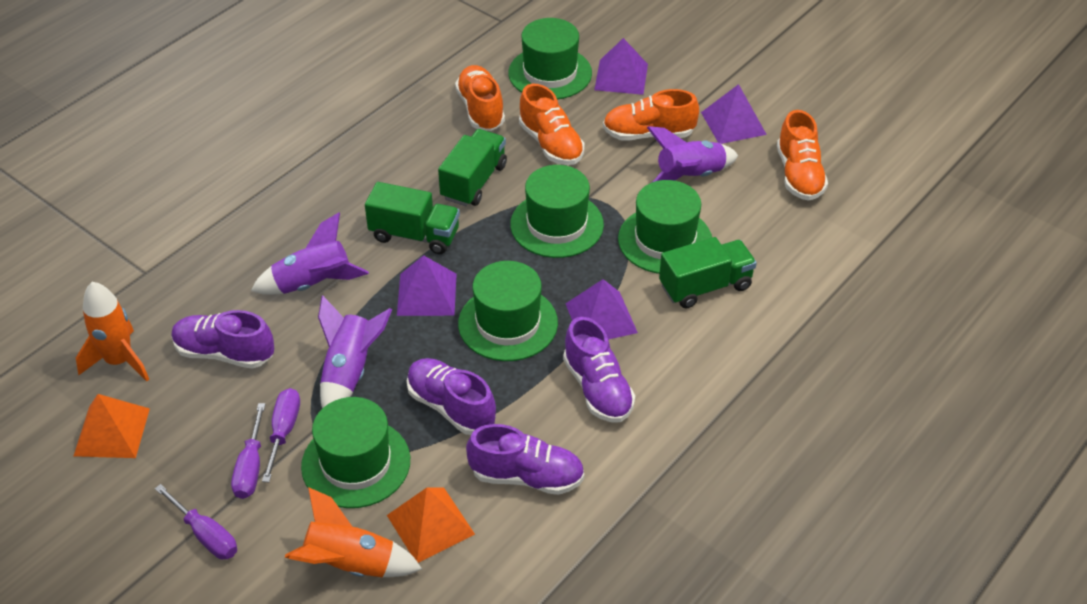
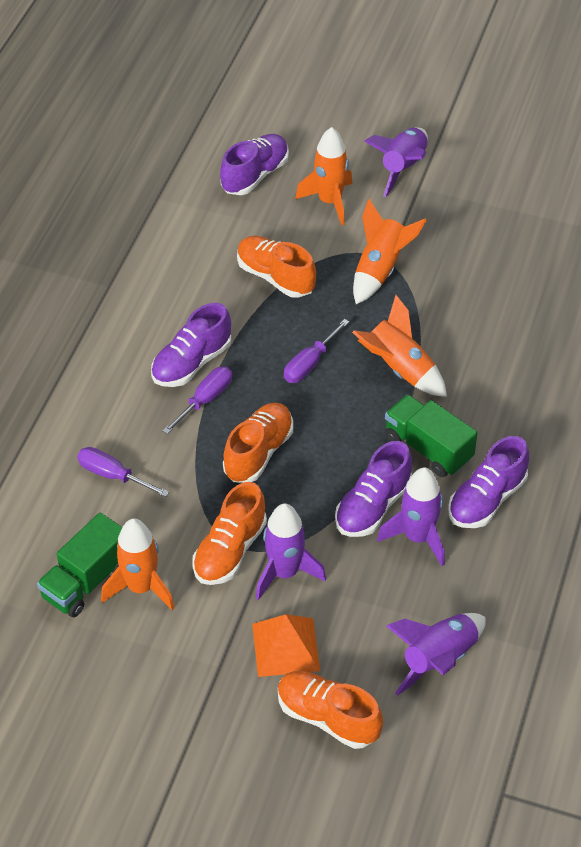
green hat: [301,397,410,508] [458,261,558,361] [508,18,592,99] [510,165,604,258] [618,180,712,274] = 5 -> none = 0
green truck: [365,182,460,254] [438,129,507,206] [659,237,757,309] = 3 -> [37,513,122,617] [385,394,477,477] = 2
orange pyramid: [74,394,150,458] [387,487,475,563] = 2 -> [252,614,320,677] = 1
orange rocket: [76,282,149,381] [285,487,422,578] = 2 -> [101,518,174,610] [295,127,352,225] [352,295,447,397] [353,199,427,304] = 4
purple pyramid: [397,255,457,316] [565,279,638,340] [594,38,648,95] [701,84,767,144] = 4 -> none = 0
purple rocket: [251,213,369,295] [318,295,392,408] [647,126,738,182] = 3 -> [256,503,326,600] [364,127,428,197] [377,467,445,566] [386,613,486,696] = 4

